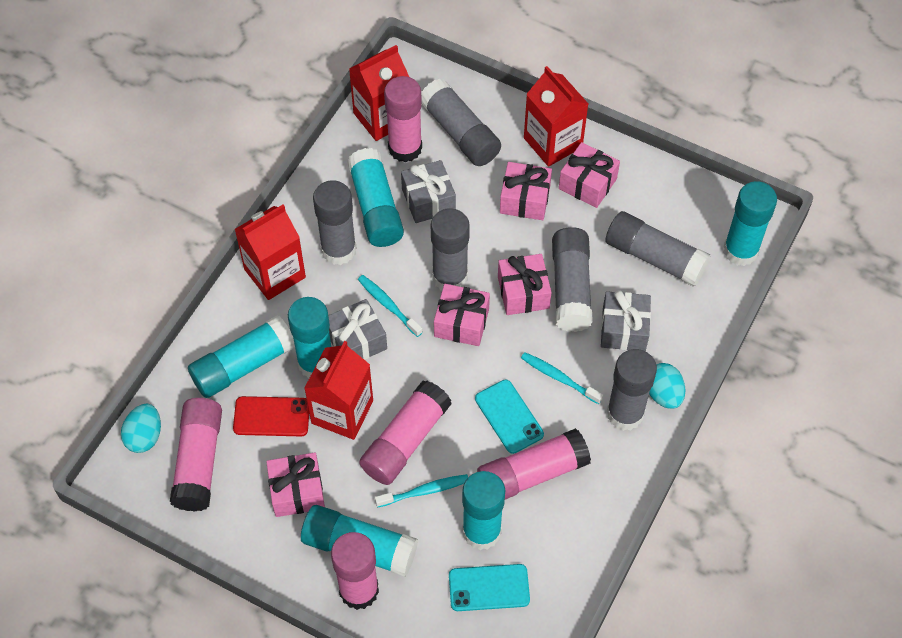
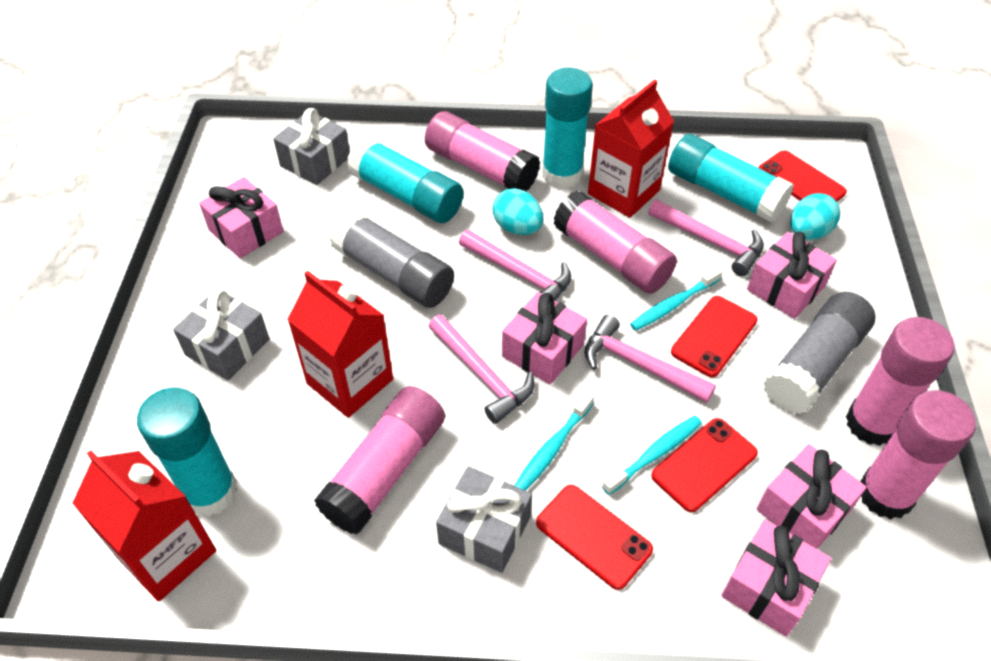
grey glue stick: [313,180,356,265] [421,79,501,166] [431,208,470,290] [552,227,593,332] [605,211,711,287] [607,349,657,431] = 6 -> [330,210,454,308] [764,292,876,414] = 2
pink hammer: none = 0 -> [428,315,534,424] [459,230,571,301] [584,315,716,403] [648,199,764,276] = 4
red carton: [235,205,306,300] [304,341,373,440] [349,45,409,141] [524,66,588,167] = 4 -> [72,450,216,602] [287,271,393,418] [588,79,674,218] = 3
red phone: [233,396,309,436] = 1 -> [536,485,653,590] [651,418,758,512] [671,296,758,377] [759,150,847,202] = 4
turquoise glue stick: [188,315,295,398] [288,297,331,379] [301,505,418,577] [347,148,404,247] [462,471,505,550] [723,181,777,266] = 6 -> [137,388,238,517] [346,136,464,223] [542,67,593,189] [668,134,794,223] = 4
turquoise phone: [449,564,530,611] [475,380,544,454] = 2 -> none = 0

